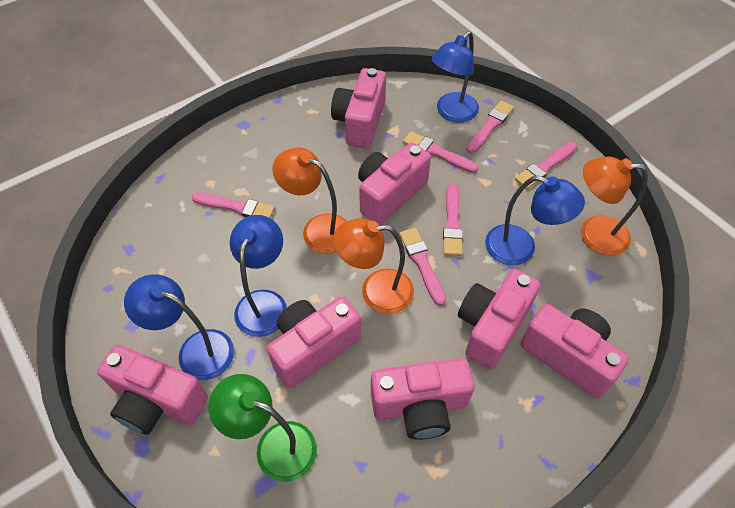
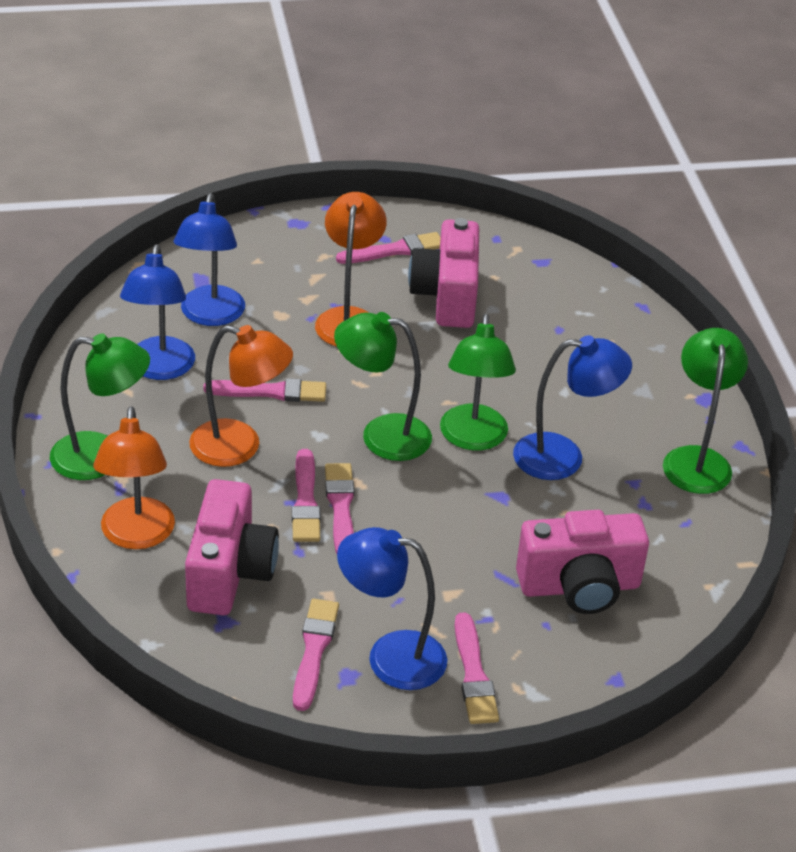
green lamp: [208,374,317,482] = 1 -> [50,334,150,480] [334,312,432,461] [440,314,516,451] [663,328,748,494] = 4
pink camera: [97,344,208,435] [267,296,361,388] [331,68,386,149] [358,143,431,225] [371,358,474,440] [458,269,541,370] [520,304,629,398] = 7 -> [185,479,279,615] [408,218,479,328] [516,510,649,614] = 3

